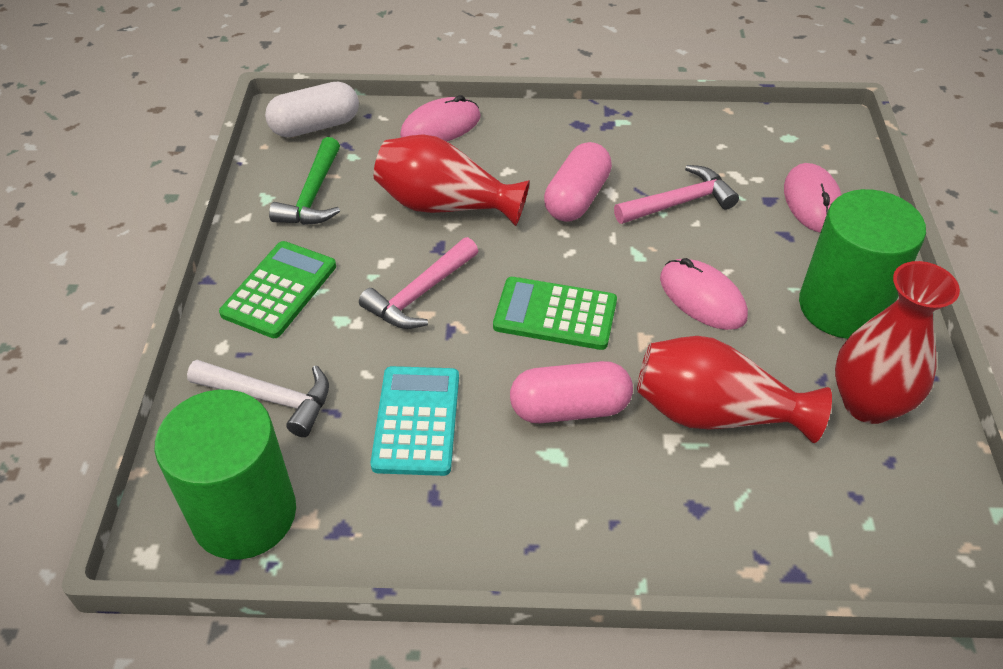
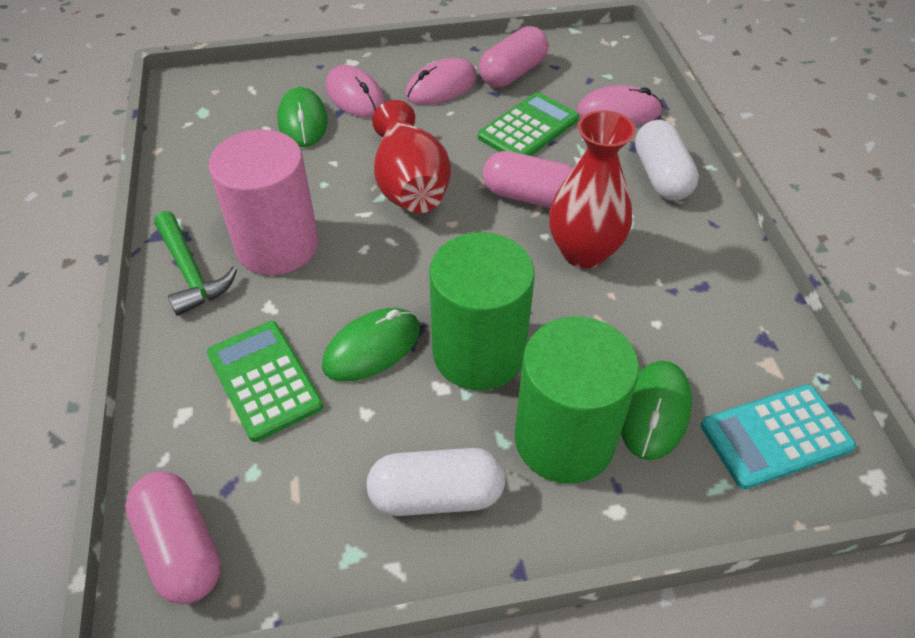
green mouse: none = 0 -> [277,87,328,147] [322,308,420,382] [621,361,692,460] = 3
pink capsule: [510,361,633,423] [544,142,612,222] = 2 -> [125,472,221,604] [479,26,549,87] [483,151,574,208] = 3
pink cylinder: none = 0 -> [208,129,319,275] = 1
pink hammer: [359,237,478,329] [614,165,739,224] = 2 -> none = 0
red vase: [374,134,530,226] [637,336,832,443] [835,261,960,424] = 3 -> [372,100,451,213] [549,110,636,269] = 2
white capsule: [265,81,359,137] = 1 -> [366,448,505,516] [635,120,699,201] = 2
white hammer: [187,360,329,437] = 1 -> none = 0

